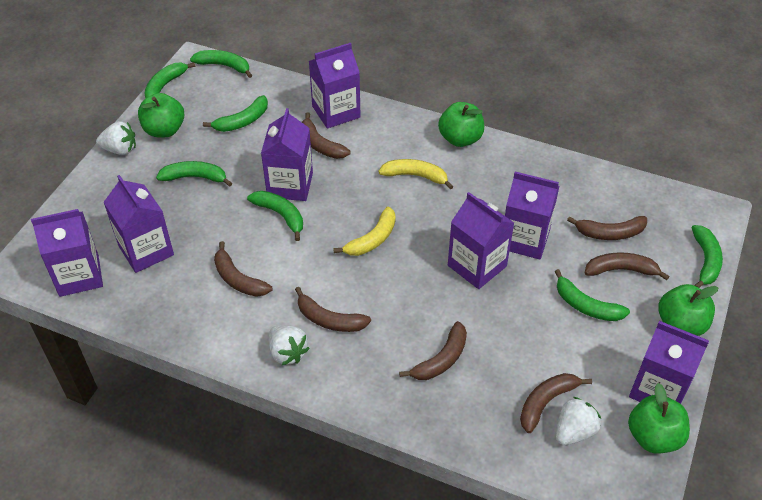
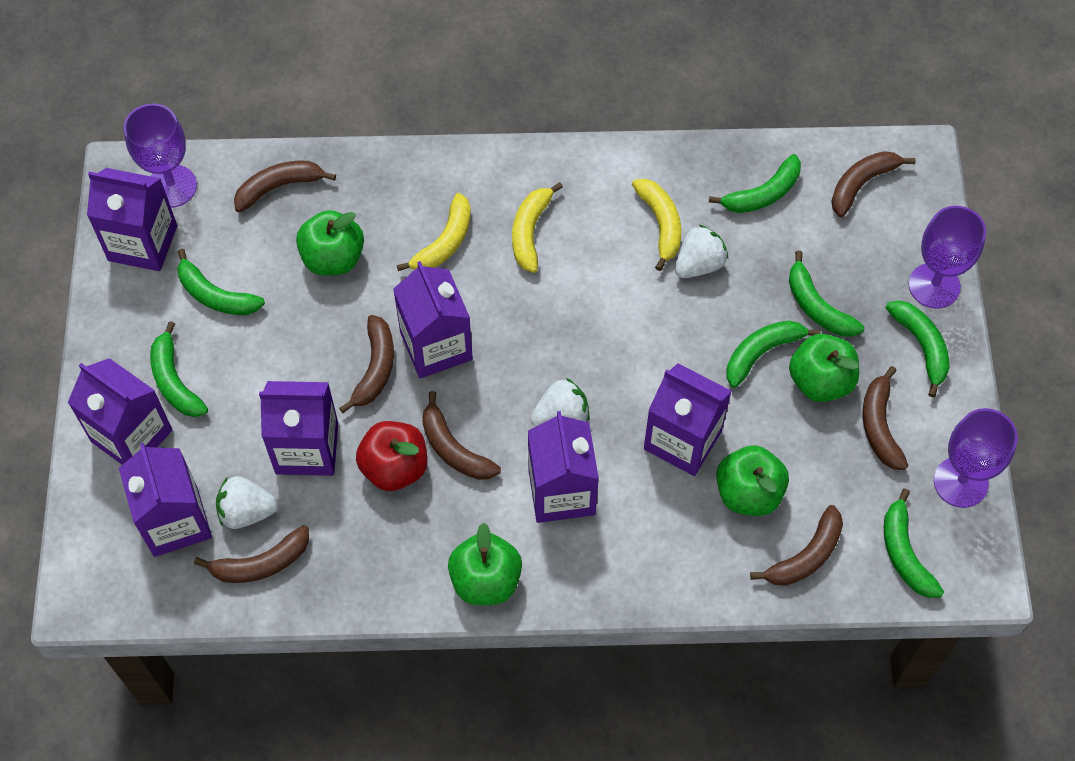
purple goblet: none = 0 -> [124,104,197,208] [909,206,986,309] [934,408,1018,508] = 3
red apple: none = 0 -> [356,421,427,491] = 1
yellow banana: [333,206,396,256] [378,159,453,190] = 2 -> [397,193,471,271] [512,182,563,273] [632,179,681,271] = 3

